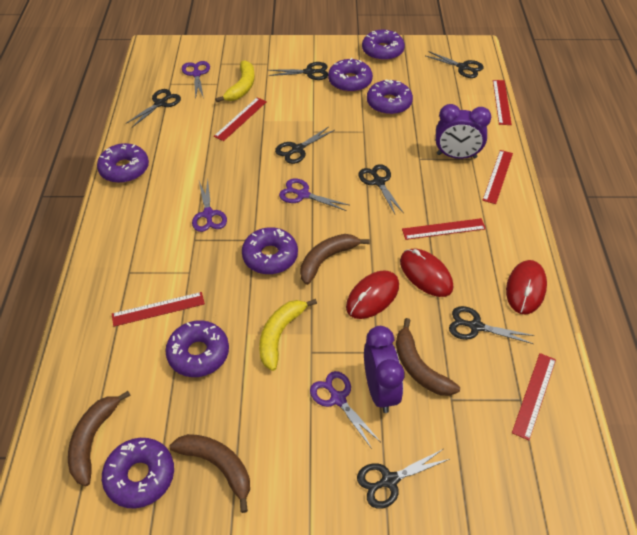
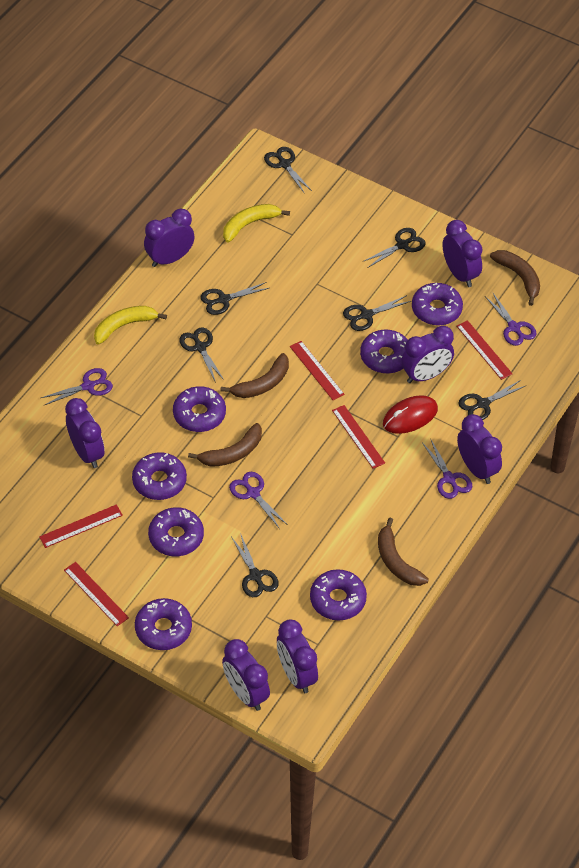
purple clock: [364,326,405,413] [435,104,491,159] = 2 -> [65,398,104,468] [144,209,195,267] [222,639,270,711] [277,620,318,693] [401,326,454,383] [442,220,483,287] [457,414,502,484] = 7
red mouse: [346,270,399,319] [400,249,453,297] [506,260,547,315] = 3 -> [383,395,438,434] = 1
red ruler: [112,292,205,327] [214,97,267,141] [402,218,486,240] [482,150,513,204] [493,80,512,125] [512,353,556,440] = 6 -> [39,504,123,548] [64,562,129,626] [290,341,345,400] [332,405,385,469] [457,320,513,380] = 5

